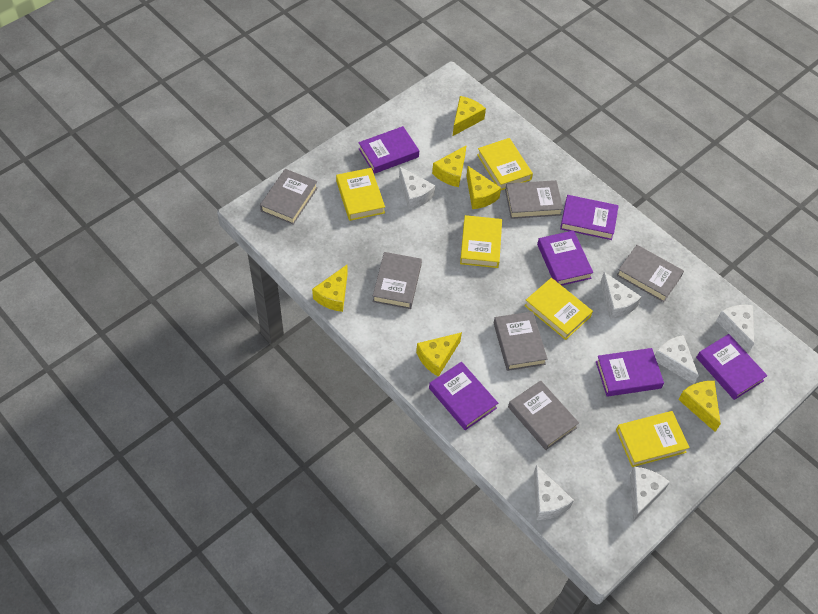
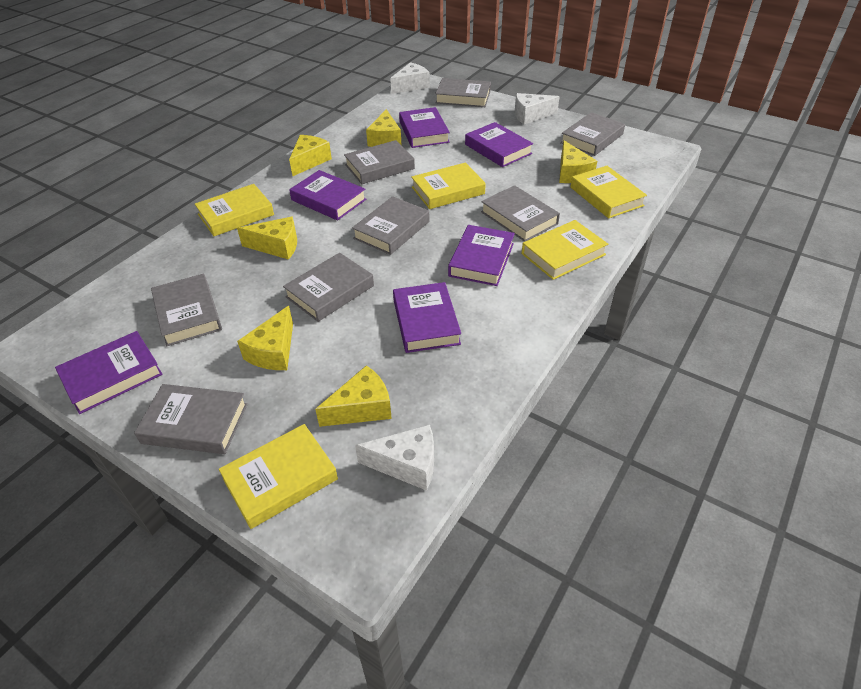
grey book: [260,169,318,225] [373,252,422,309] [494,311,547,371] [505,180,563,219] [508,380,579,450] [616,245,684,302] = 6 -> [134,384,248,454] [151,274,222,346] [283,253,374,322] [344,140,415,184] [352,196,430,255] [435,78,491,107] [481,185,560,242] [560,112,625,156] = 8
white cheese: [399,167,435,210] [534,465,574,520] [601,272,641,319] [630,467,670,521] [655,335,699,384] [716,305,754,353] = 6 -> [355,425,434,491] [390,62,430,94] [515,93,560,124] = 3

